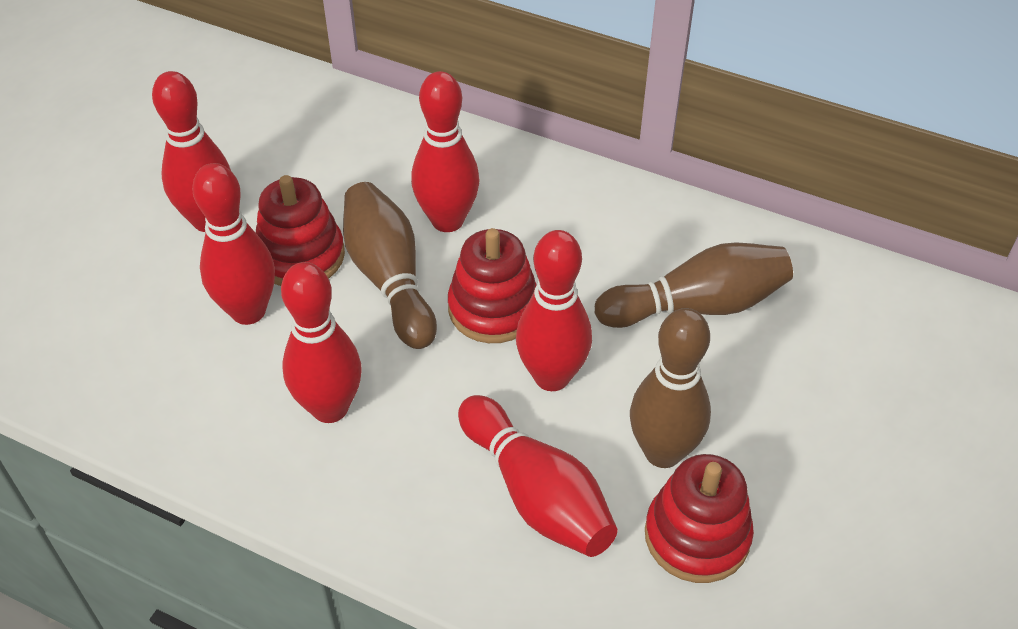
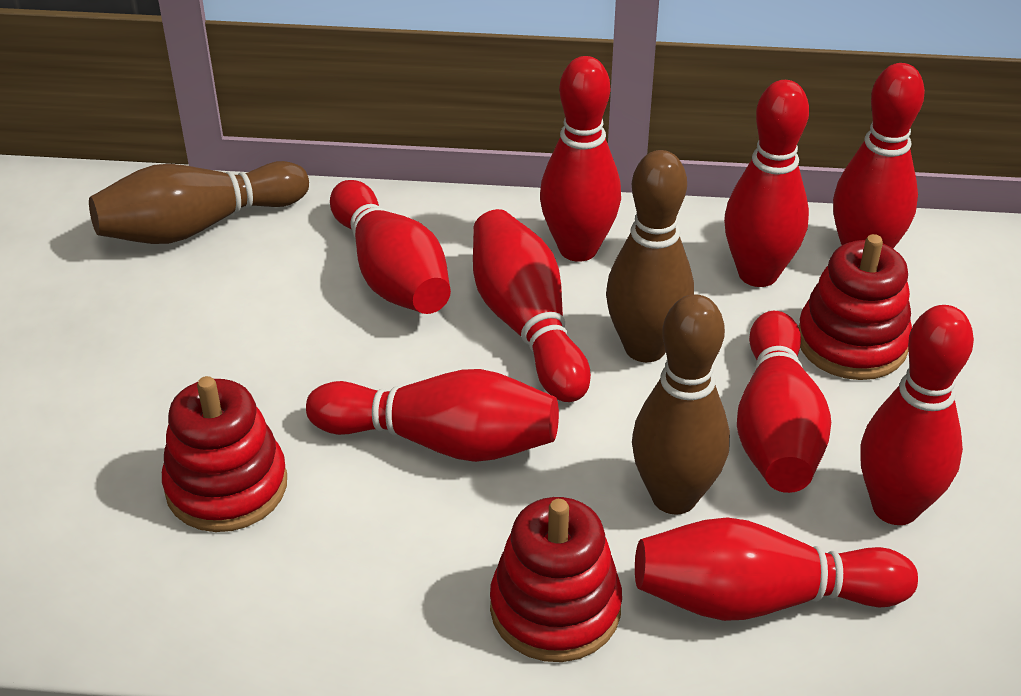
red bowling pin: [152,71,231,232] [192,163,275,325] [281,262,362,423] [411,71,480,232] [458,395,617,557] [516,230,592,391] = 6 -> [306,369,559,462] [330,180,451,314] [473,209,591,402] [540,56,621,262] [635,517,918,621] [724,80,809,287] [737,311,831,493] [833,63,925,248] [860,305,974,525] = 9

